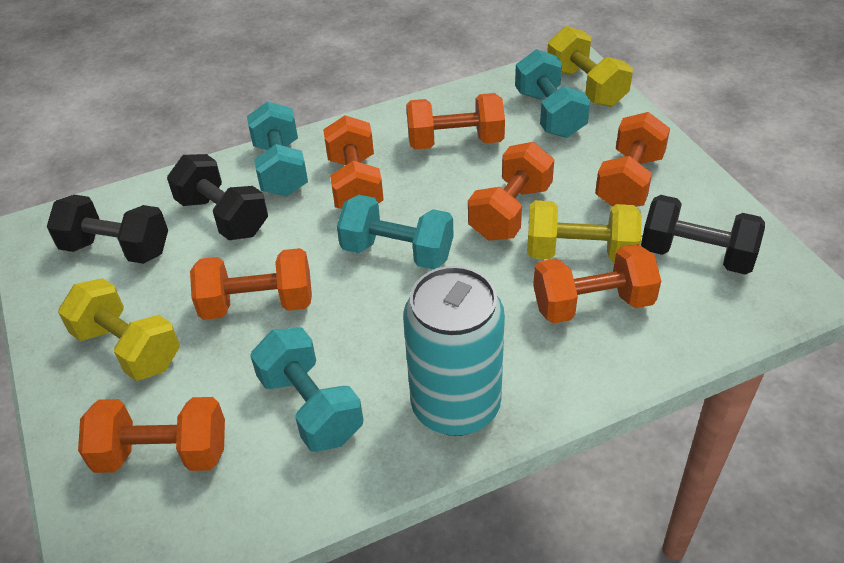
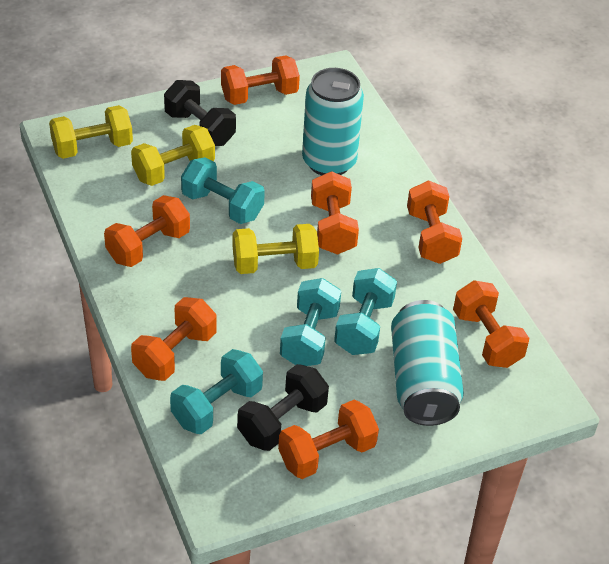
black dumbbell: [47,195,168,264] [167,154,268,240] [641,195,765,275] = 3 -> [164,80,236,146] [237,364,329,451] = 2
turquoise can: [403,266,505,436] = 1 -> [302,68,364,175] [391,300,464,426] = 2

